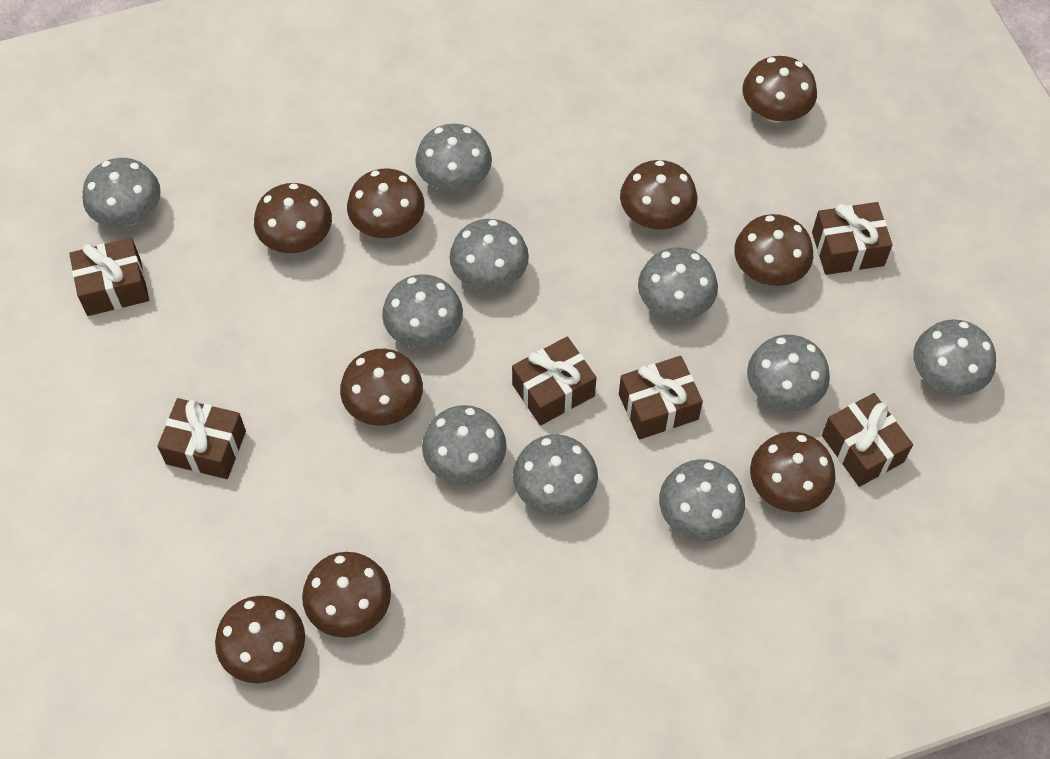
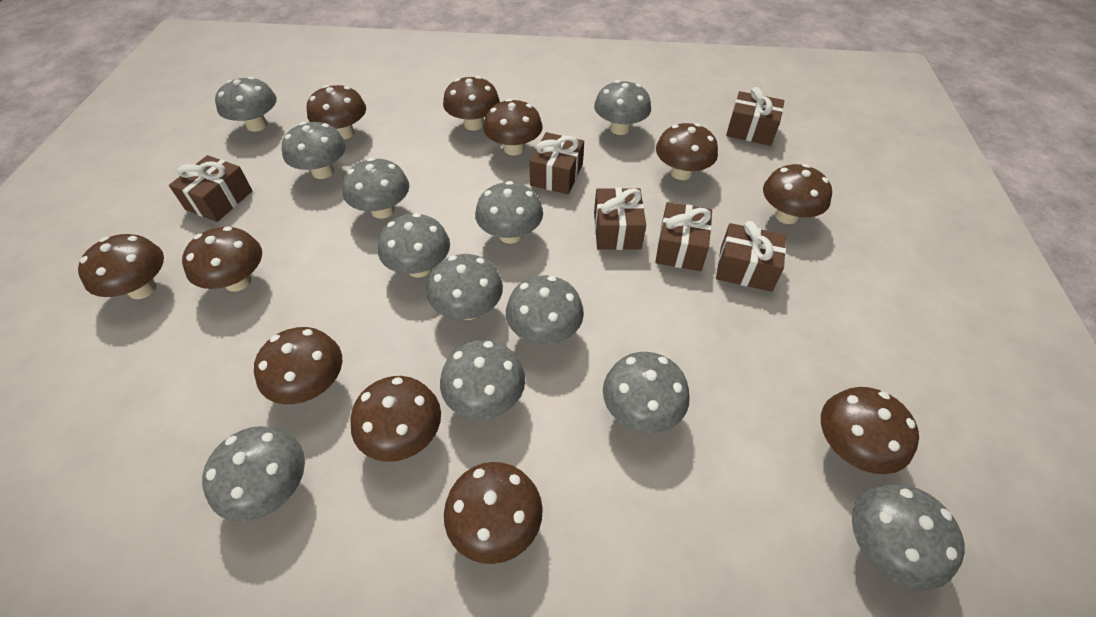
brown mushroom: [215,596,305,683] [254,183,332,253] [302,552,391,638] [340,349,423,426] [347,168,425,238] [620,160,697,230] [734,214,813,286] [743,56,817,123] [750,432,835,512] = 9 -> [78,234,164,299] [182,226,262,292] [254,327,342,404] [307,85,366,140] [350,376,441,462] [443,76,500,131] [444,462,543,564] [483,99,542,155] [656,123,718,180] [763,164,832,224] [821,387,919,474] = 11
grey mushroom: [83,158,161,227] [382,275,463,348] [415,124,492,192] [422,405,507,485] [450,219,529,291] [513,434,598,515] [638,247,718,320] [659,459,745,541] [747,335,830,411] [913,319,996,396] = 10 -> [202,426,305,522] [215,77,277,132] [282,122,346,179] [343,158,409,219] [378,213,450,278] [427,254,503,320] [440,340,525,419] [475,181,543,244] [506,275,584,344] [594,80,651,135] [603,352,690,433] [852,484,965,590] = 12

